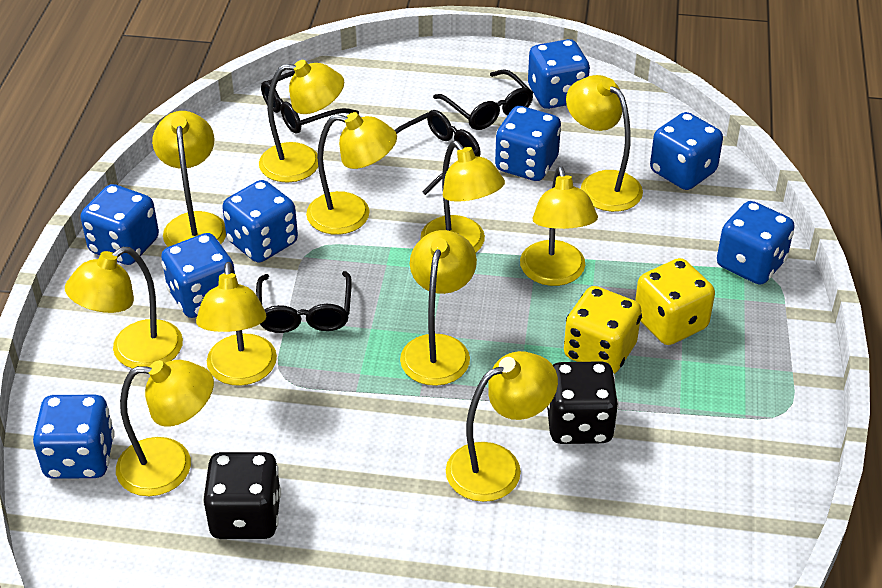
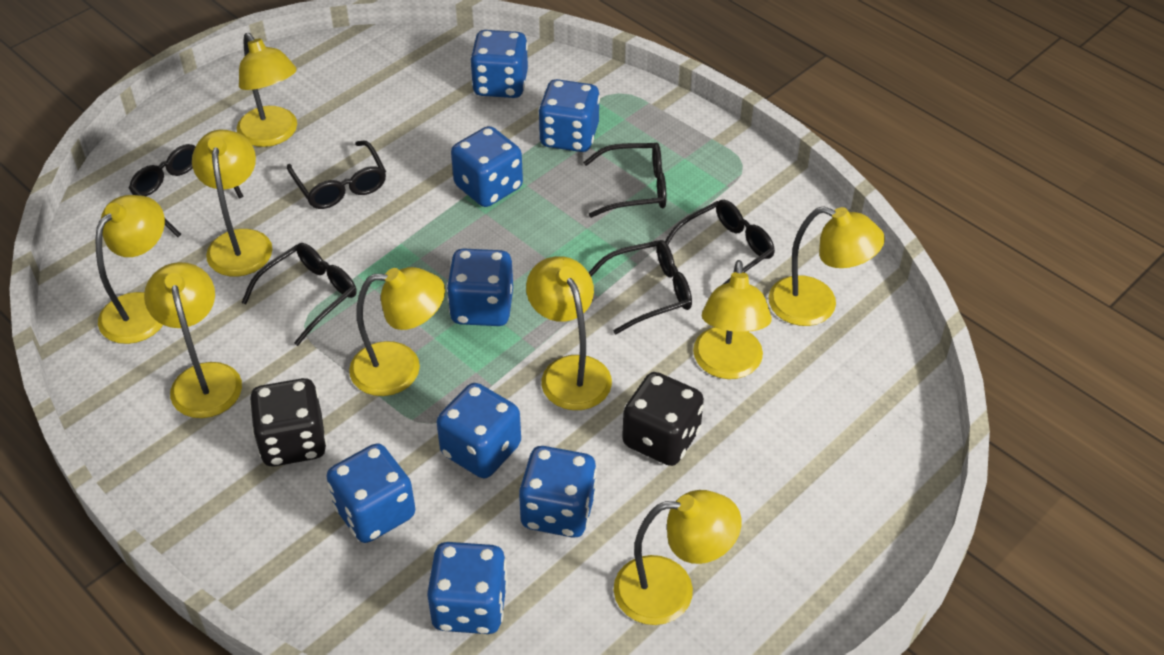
black glasses: [256,271,352,333] [261,71,359,134] [395,110,481,195] [433,69,533,130] = 4 -> [128,144,244,237] [241,243,357,346] [287,141,386,209] [583,143,666,218] [588,240,692,335] [665,200,775,285] = 6
yellow dice: [564,286,642,374] [635,258,715,345] = 2 -> none = 0
yellow lamp: [65,247,183,369] [116,360,214,496] [152,111,226,247] [196,262,277,386] [259,60,344,182] [306,112,397,235] [400,230,477,386] [421,141,505,253] [446,351,558,502] [520,166,598,286] [566,75,643,212] = 11 -> [96,195,165,344] [144,262,242,418] [192,130,272,277] [237,33,297,147] [349,267,445,396] [526,256,612,410] [614,490,741,625] [693,260,772,379] [768,206,885,326] = 9

